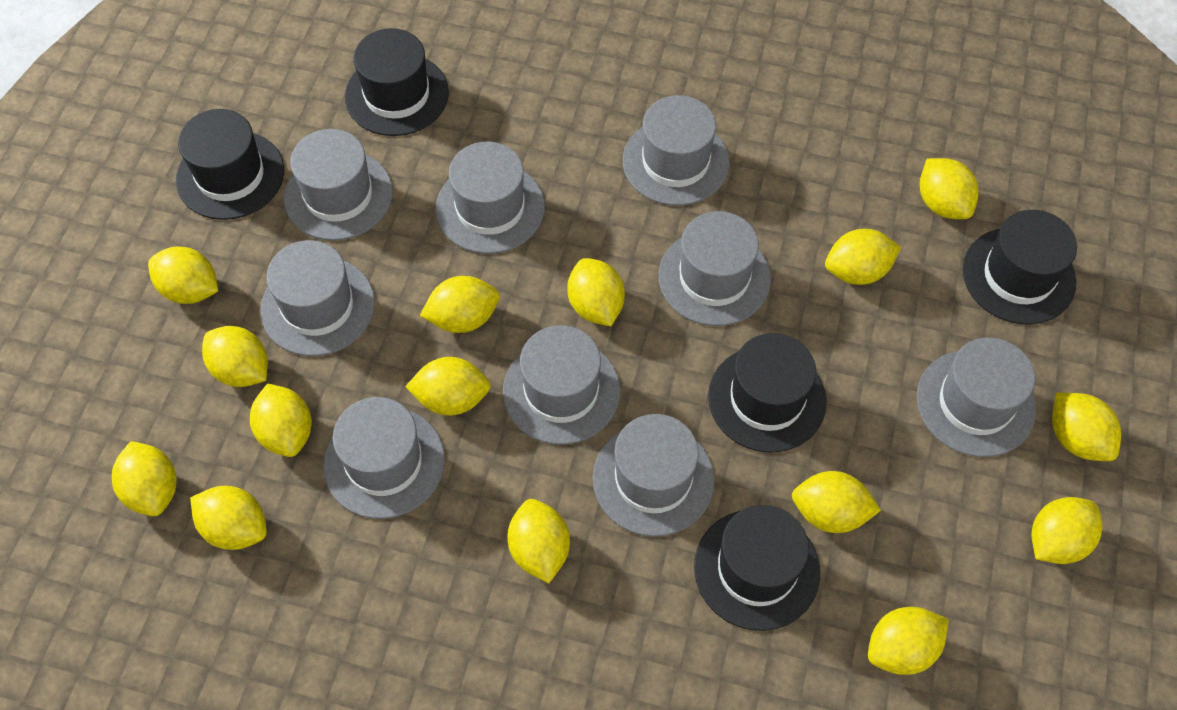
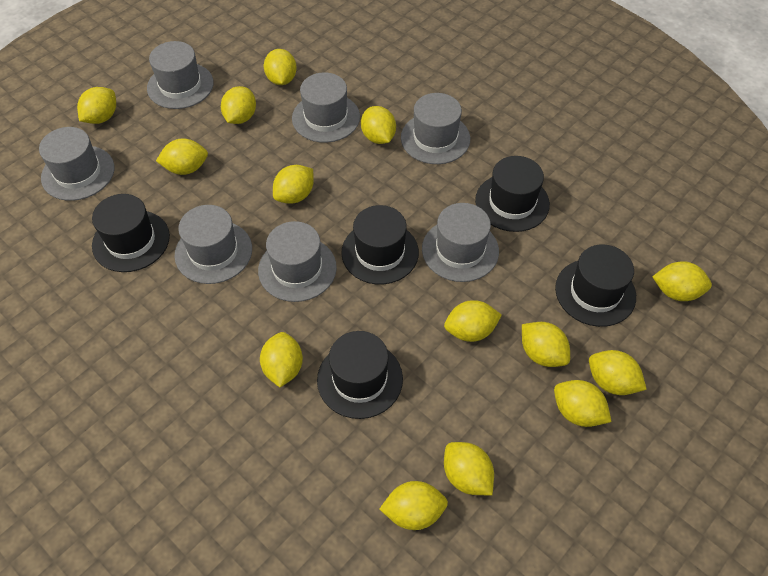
grey hat: [260,240,375,356] [284,129,393,241] [323,397,445,519] [436,142,545,254] [503,325,620,444] [593,414,715,537] [623,95,729,206] [658,211,771,326] [917,337,1036,457] = 9 -> [39,127,114,201] [147,41,214,109] [174,205,252,284] [258,221,337,302] [292,72,360,143] [401,93,470,164] [422,203,499,282] = 7
yellow lemon: [112,441,176,516] [148,247,218,304] [190,486,267,550] [202,326,268,387] [250,384,312,457] [405,357,491,416] [420,276,500,333] [507,499,570,583] [567,258,625,326] [792,471,881,533] [825,229,901,285] [868,607,949,675] [920,158,979,219] [1031,497,1102,564] [1052,392,1121,461] = 15 -> [77,87,116,124] [156,138,208,175] [221,86,256,124] [260,332,303,387] [264,49,297,85] [273,165,314,204] [361,106,396,144] [380,481,448,530] [444,300,502,342] [444,442,494,495] [522,322,570,367] [554,380,611,427] [589,350,647,395] [652,261,712,301] = 14

